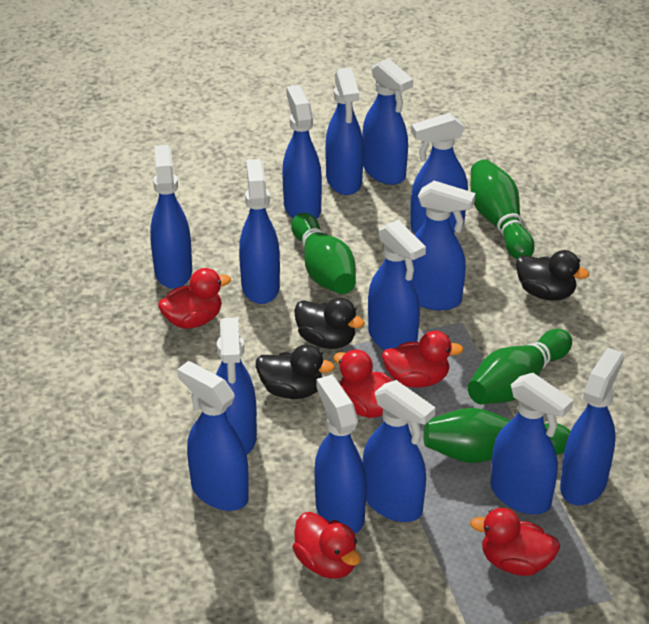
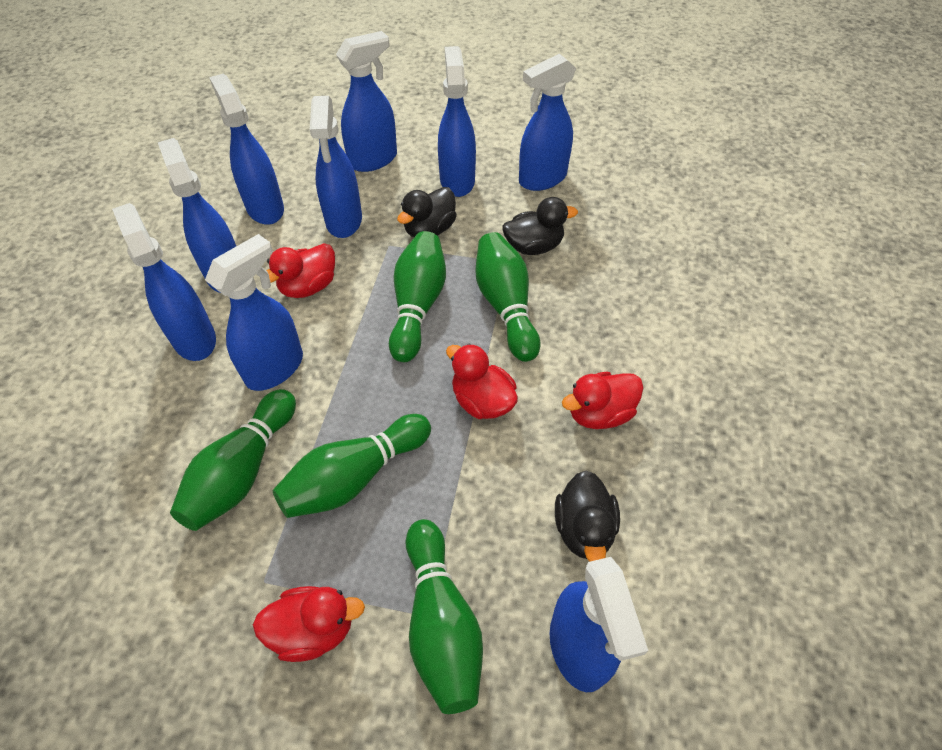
blue spray bottle: [150,145,192,289] [177,361,249,511] [216,317,257,455] [239,159,280,304] [282,85,322,219] [315,375,367,533] [325,68,364,195] [362,58,413,185] [363,380,436,522] [368,220,426,350] [410,113,468,233] [412,181,476,310] [491,373,574,514] [560,347,624,505] = 14 -> [112,203,216,361] [158,138,236,293] [205,234,303,391] [209,74,284,225] [310,96,362,238] [336,31,397,172] [438,46,476,197] [519,54,576,191] [550,557,648,692] = 9
green bowling pin: [291,213,356,294] [423,408,571,463] [468,329,572,404] [470,159,535,259] = 4 -> [170,389,296,531] [272,414,431,518] [389,231,446,362] [406,519,483,714] [475,232,540,362] = 5
red duck: [158,268,231,329] [292,512,361,579] [334,349,393,418] [382,331,464,388] [470,508,560,576] = 5 -> [253,586,365,662] [266,243,335,298] [446,344,518,419] [562,372,644,429] = 4

